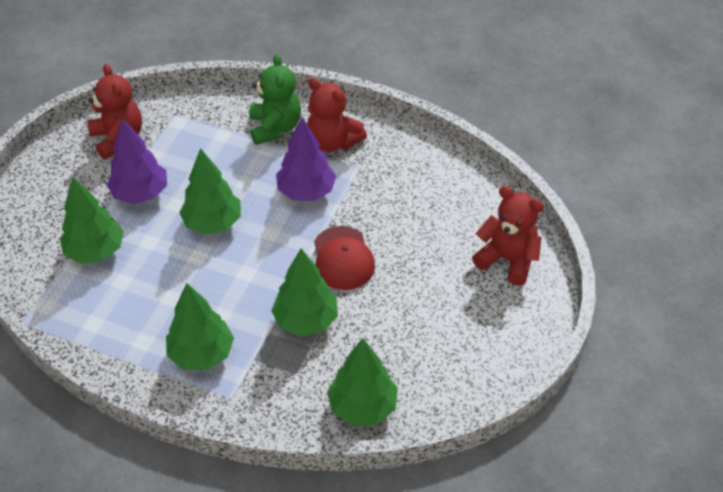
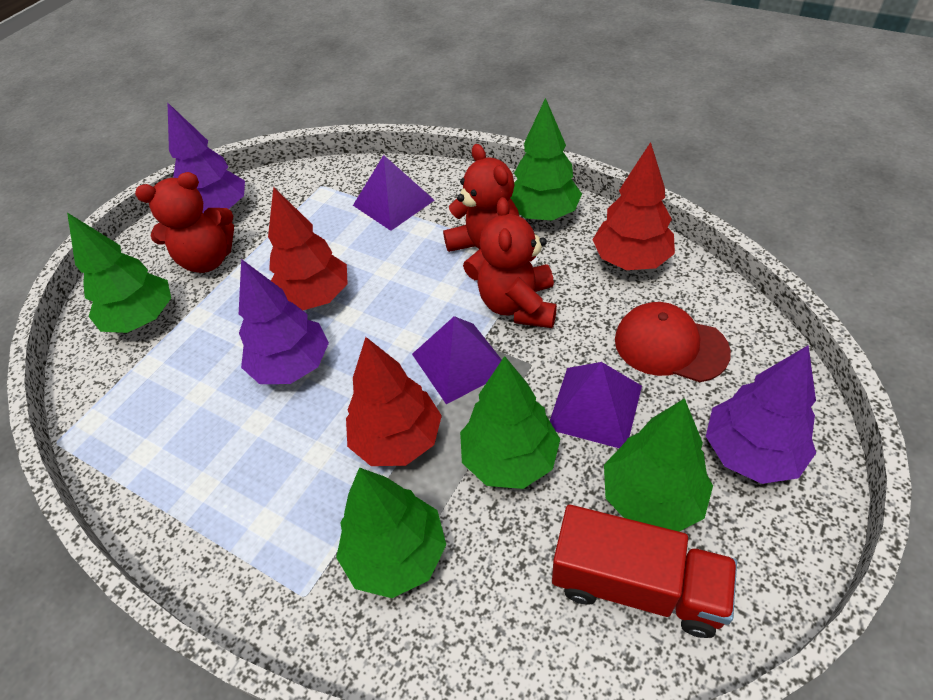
green teddy bear: [249,54,301,145] = 1 -> none = 0
purple pyramid: none = 0 -> [353,155,434,231] [412,316,502,404] [550,362,642,448] = 3
purple tree: [107,118,167,204] [276,117,336,201] = 2 -> [167,102,245,214] [239,259,329,384] [706,345,816,484] = 3
red tree: none = 0 -> [268,187,348,310] [346,337,442,466] [592,142,675,270] = 3
red truck: none = 0 -> [552,505,737,638] = 1

